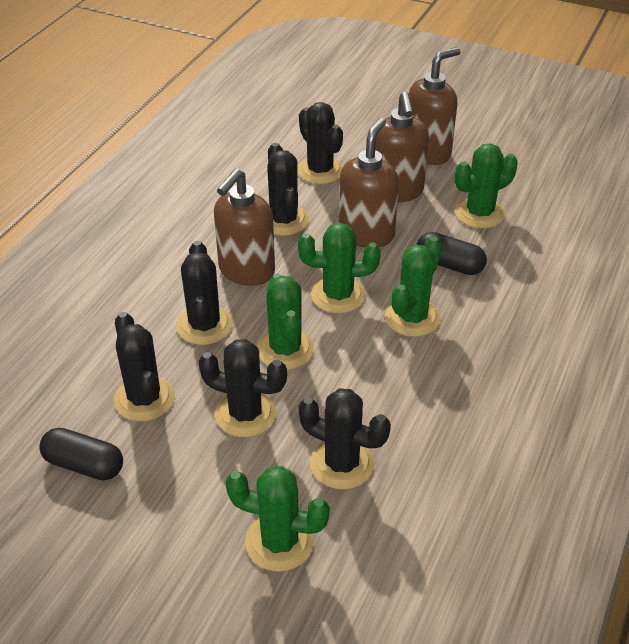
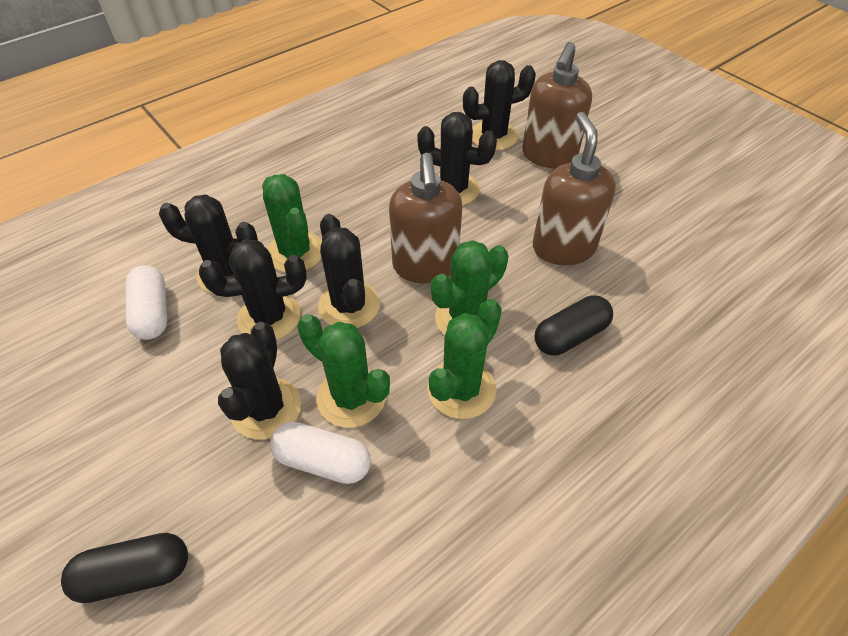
brown soap dispenser: [214,168,275,286] [339,118,399,247] [375,92,429,203] [409,47,461,165] = 4 -> [389,153,462,283] [522,42,592,169] [532,112,616,265] = 3
green cactus: [225,466,330,572] [257,274,314,370] [298,222,381,314] [385,236,442,337] [455,144,518,229] = 5 -> [262,174,322,272] [297,314,390,428] [428,299,502,419] [431,240,509,335] = 4
white capsule: none = 0 -> [125,265,167,340] [270,422,371,484] = 2

